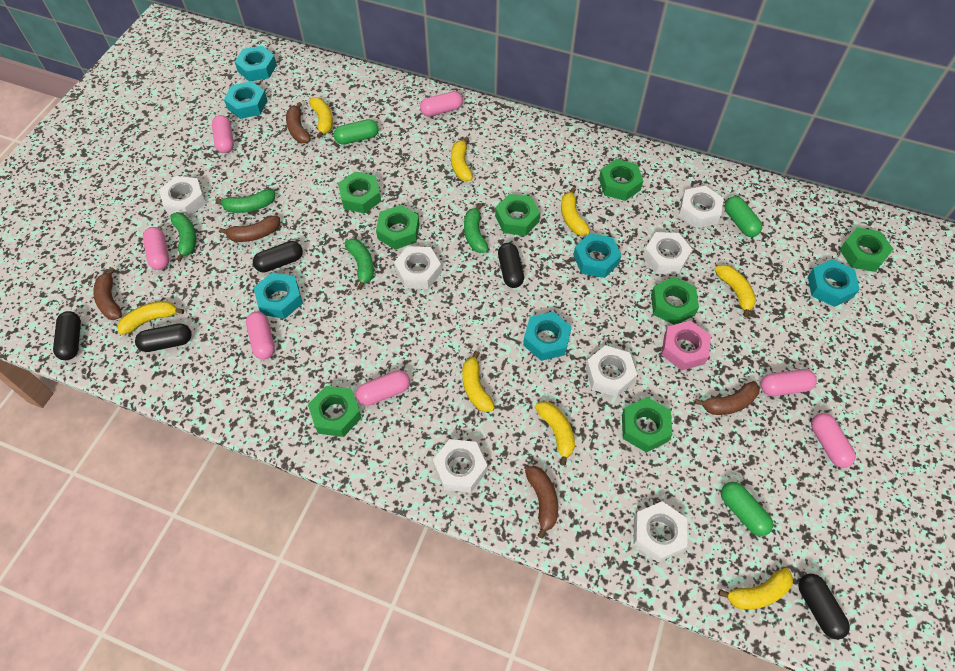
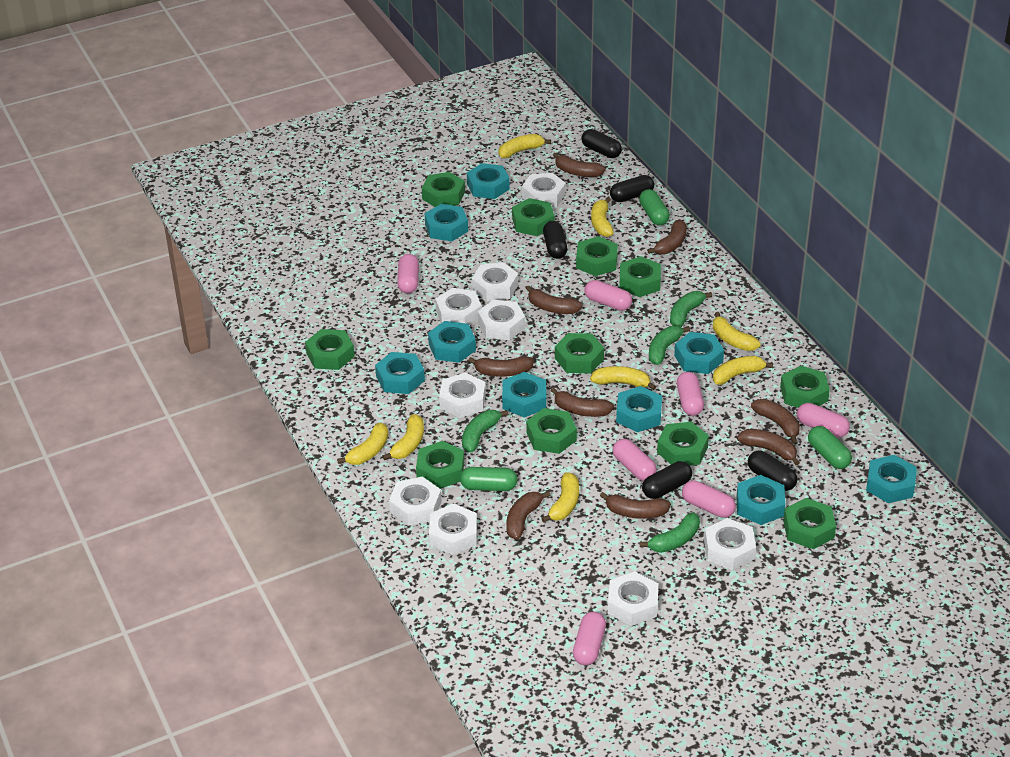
brown banana: [93,267,122,320] [219,216,280,242] [286,102,311,143] [525,466,558,539] [695,381,760,415] = 5 -> [468,356,534,377] [506,491,551,540] [526,286,583,314] [551,388,614,417] [553,153,605,177] [600,492,671,519] [647,220,687,255] [737,429,800,465] [751,399,800,443] = 9
green nut: [308,386,362,437] [338,172,381,214] [376,205,420,250] [495,194,540,236] [599,159,643,201] [622,397,672,452] [651,277,699,325] [840,227,893,272] = 8 -> [305,329,355,370] [416,441,464,489] [422,172,465,207] [512,198,555,236] [526,408,577,454] [555,333,604,373] [576,236,618,276] [619,256,661,297] [657,422,709,466] [780,366,830,408] [783,498,836,549] = 11
pink nut: [662,320,711,370] = 1 -> none = 0
turquoise nut: [224,81,268,119] [235,46,277,81] [253,273,303,319] [523,312,572,361] [573,233,621,278] [808,259,860,307] = 6 -> [375,352,425,394] [425,204,468,241] [428,321,476,363] [467,163,510,199] [502,372,546,418] [616,386,662,432] [674,332,724,374] [737,475,785,525] [866,455,917,503] = 9
white nut: [159,176,206,217] [394,246,442,289] [433,439,487,493] [585,345,637,397] [633,501,687,562] [643,232,692,274] [679,186,724,228] = 7 -> [389,476,442,526] [429,504,477,555] [435,288,482,326] [439,373,486,418] [472,262,518,302] [478,300,525,340] [522,173,566,207] [608,571,659,626] [704,518,756,570] = 9

